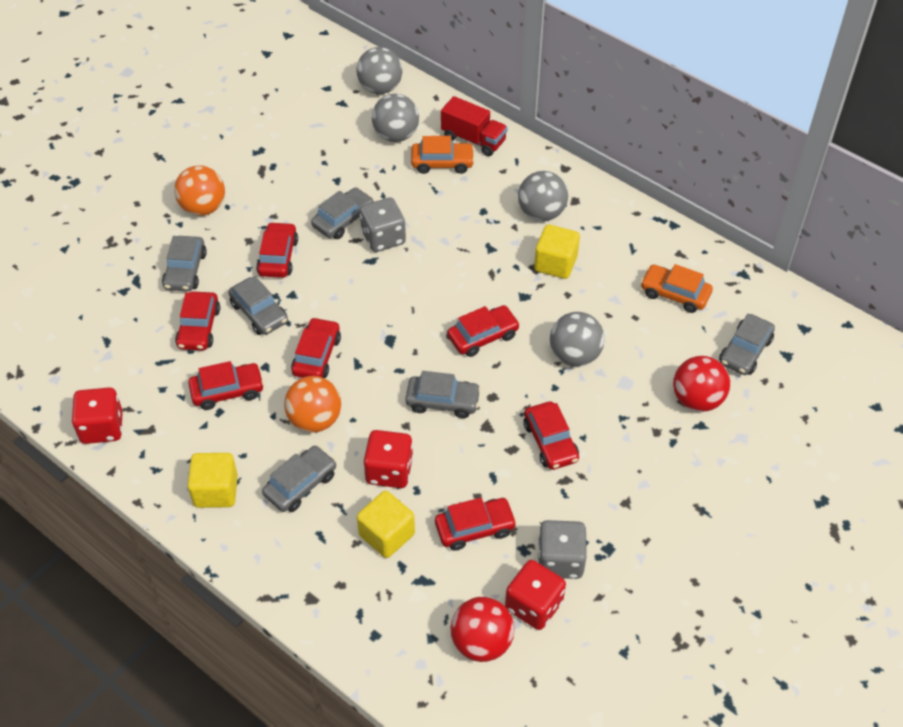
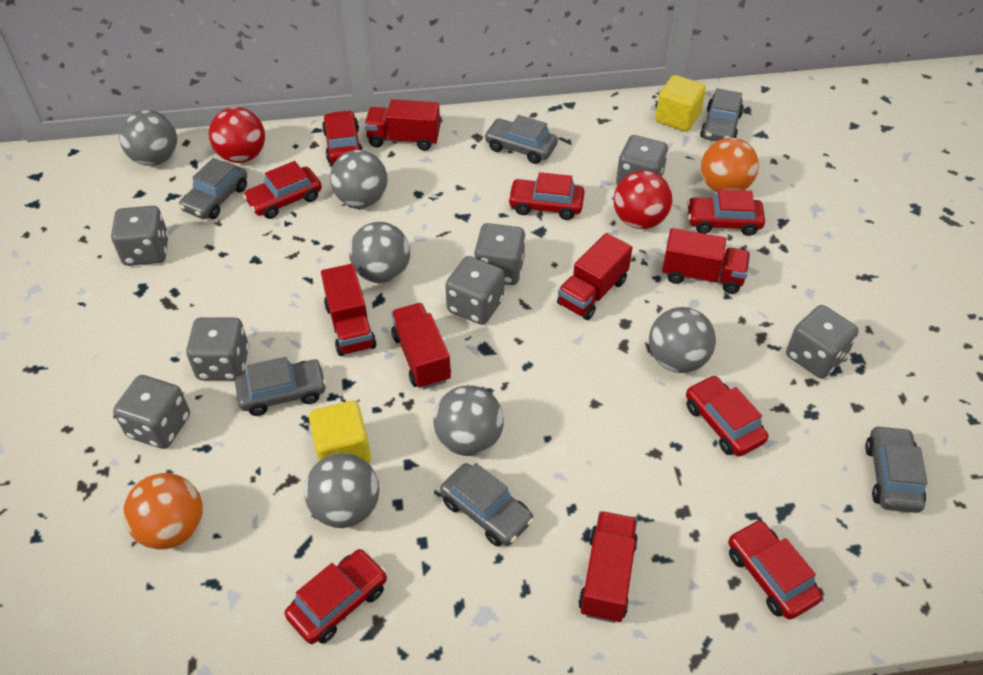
grey ball: [356,47,402,94] [372,94,419,142] [518,171,568,221] [550,312,605,366] = 4 -> [119,110,177,166] [304,453,379,528] [330,150,387,208] [349,222,410,283] [433,385,504,456] [649,307,716,373] = 6
grey dice: [360,197,406,252] [538,520,587,579] = 2 -> [111,206,169,266] [113,375,190,449] [186,317,249,380] [445,256,504,325] [474,223,526,285] [616,135,668,186] [786,305,859,378] = 7
orange car: [411,136,475,174] [640,264,713,313] = 2 -> none = 0
red dice: [72,387,123,444] [364,430,413,488] [505,560,566,630] = 3 -> none = 0
red truck: [441,96,508,156] = 1 -> [321,264,376,356] [364,99,440,151] [391,303,451,389] [557,233,632,320] [578,511,638,623] [662,228,750,294] = 6
yellow cube: [187,453,238,508] [357,491,415,558] [534,224,580,279] = 3 -> [309,401,371,463] [655,75,706,132] = 2

